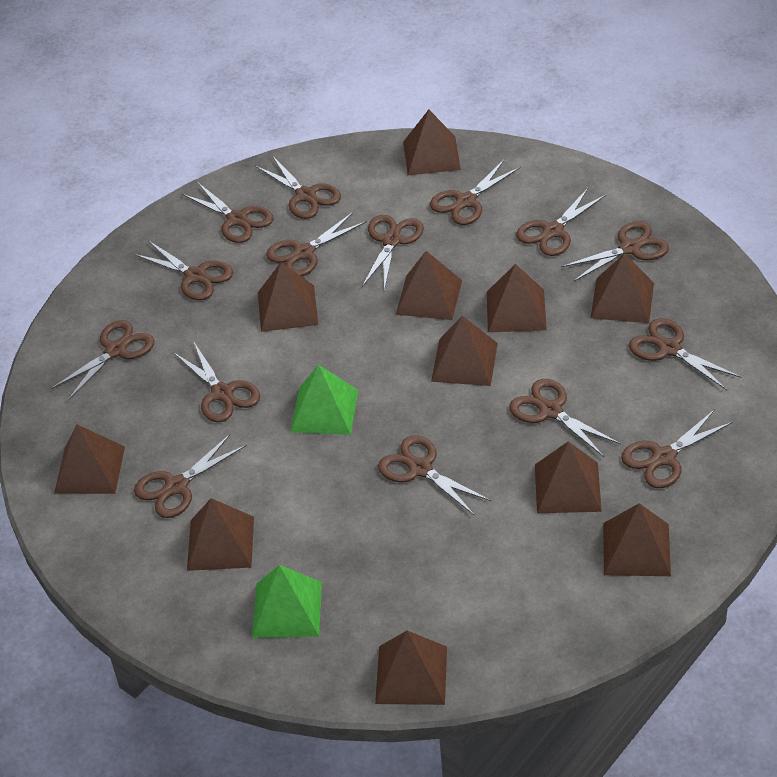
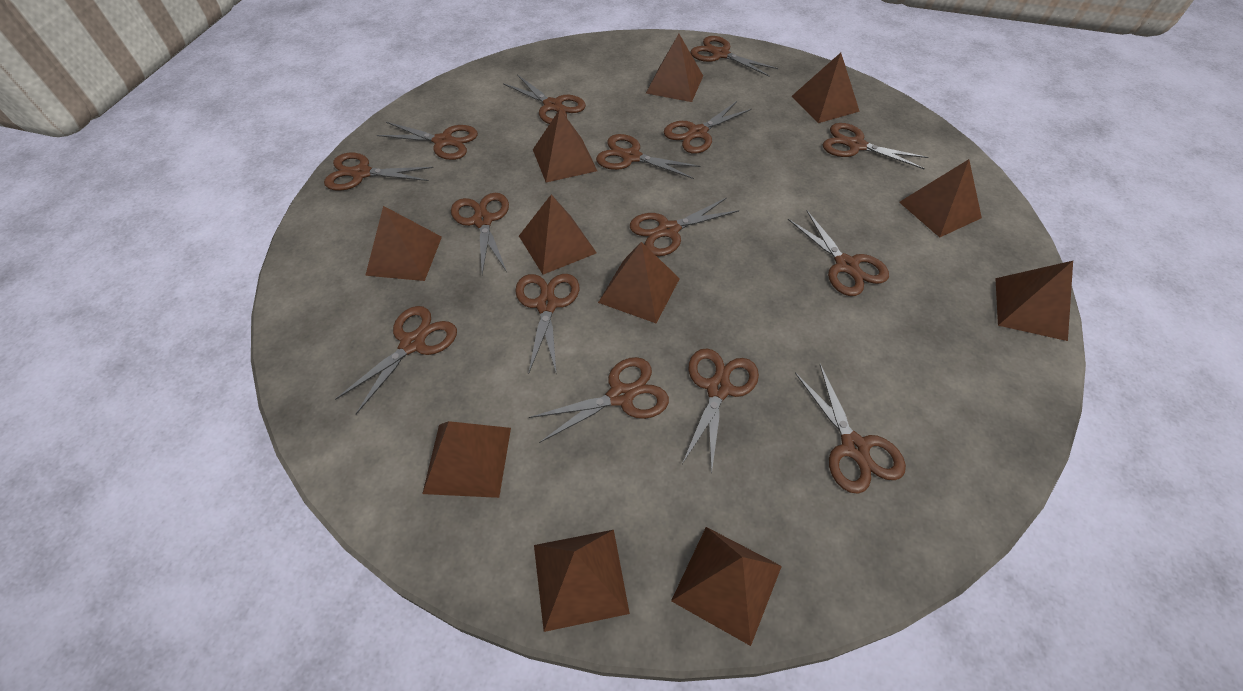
green pyramid: [252,565,322,638] [290,365,358,435] = 2 -> none = 0

